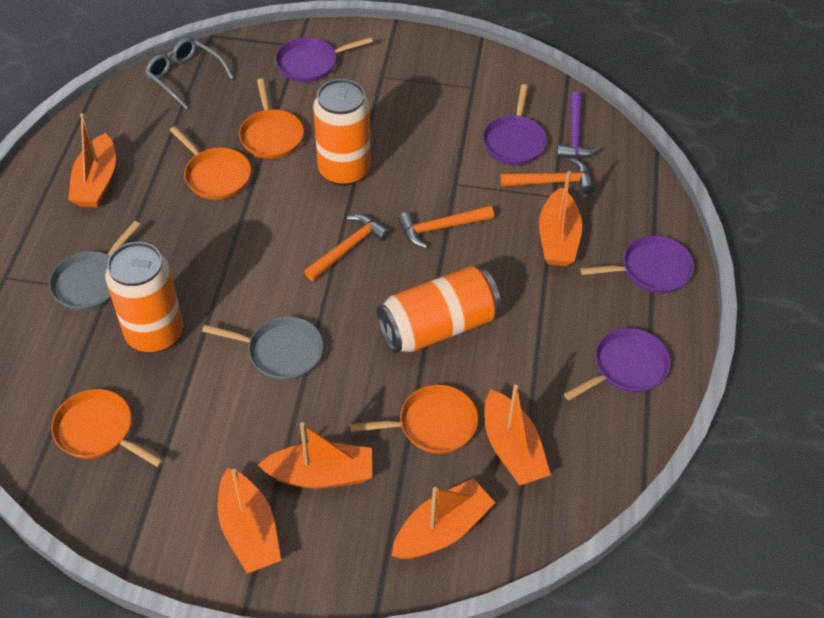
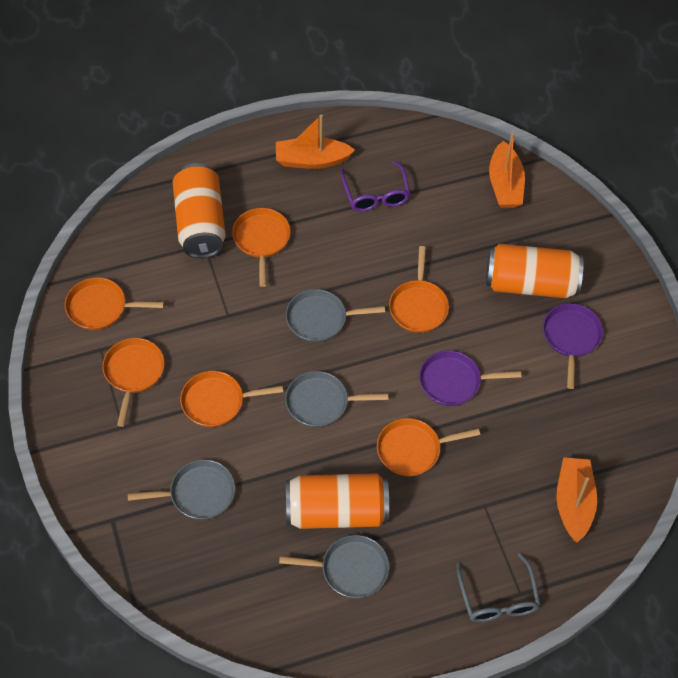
grey pan: [49,221,140,311] [202,316,323,380] = 2 -> [128,460,235,520] [279,535,389,598] [285,371,388,427] [286,289,385,342] = 4
orange boat: [68,113,116,207] [217,468,281,574] [258,422,372,489] [392,478,495,559] [484,385,551,486] [539,171,582,266] = 6 -> [276,114,355,169] [489,132,525,208] [557,457,597,542] = 3
orange hammer: [304,215,390,281] [398,205,494,248] [500,158,594,194] = 3 -> none = 0
orange pan: [51,389,164,467] [170,126,251,200] [239,78,304,159] [350,385,478,454] = 4 -> [65,278,164,330] [102,338,165,427] [180,371,283,427] [232,208,291,287] [377,418,480,476] [389,246,449,333] = 6
purple glasses: none = 0 -> [341,161,410,212] = 1
purple hammer: [557,91,600,159] = 1 -> none = 0
purple pan: [275,37,373,82] [482,84,547,165] [564,328,671,400] [580,236,694,293] = 4 -> [419,351,521,406] [543,304,603,389] = 2

